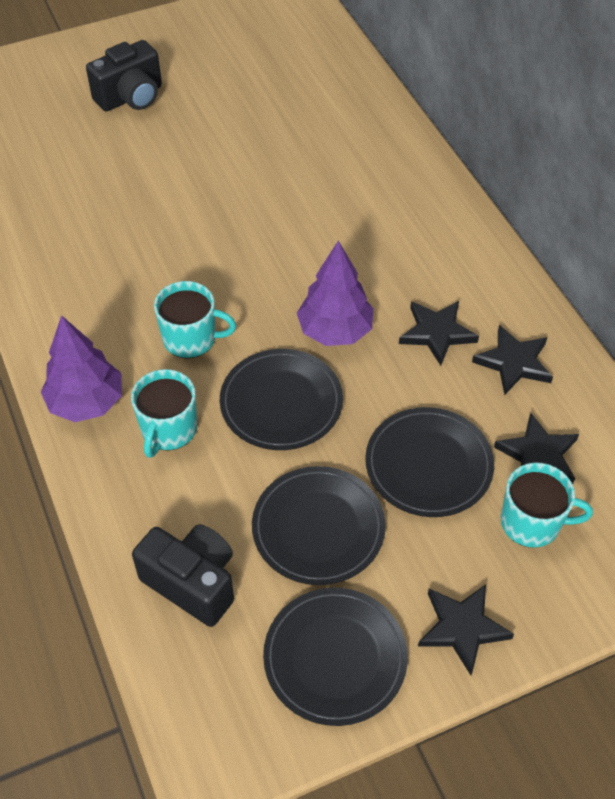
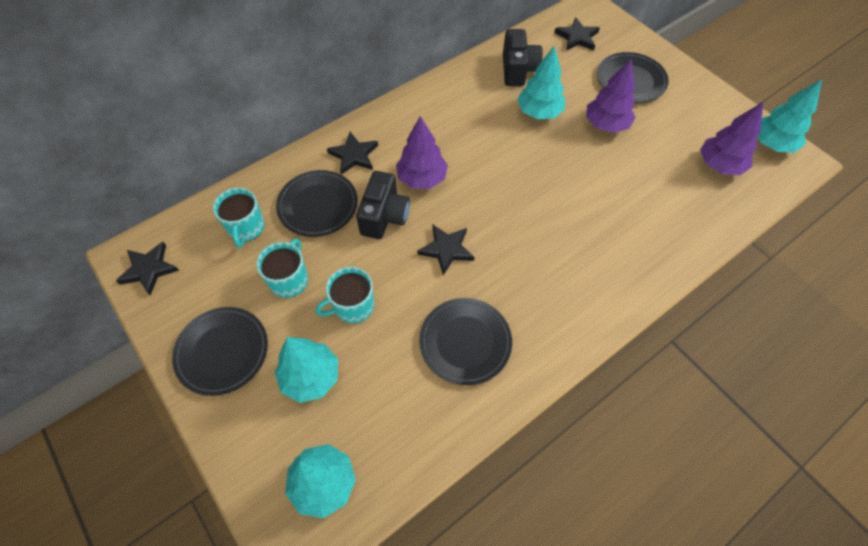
purple tree: [41,315,122,422] [297,241,374,346] = 2 -> [396,116,448,189] [586,59,636,133] [700,102,764,175] = 3
turquoise tree: none = 0 -> [275,337,338,403] [285,444,356,518] [517,45,565,119] [757,79,822,152] = 4

